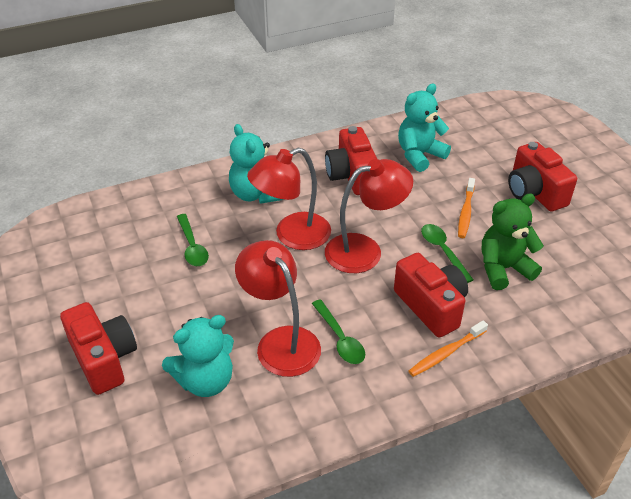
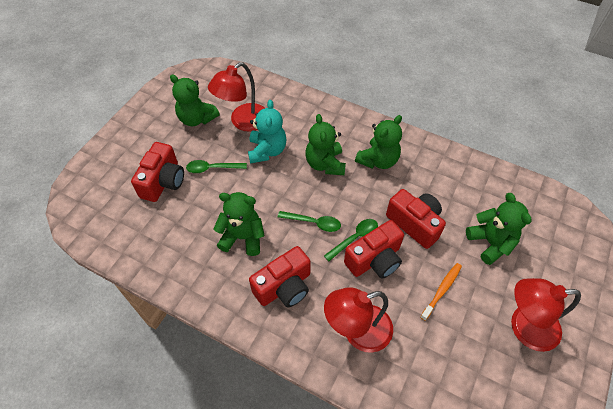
green teddy bear: [482,193,544,290] = 1 -> [170,74,220,126] [213,192,265,256] [305,114,346,175] [355,115,402,169] [466,193,532,265] = 5
orange toothbrush: [409,320,488,377] [458,178,475,238] = 2 -> [420,263,462,321] = 1
turquoise teddy bear: [162,315,234,397] [229,124,285,204] [398,84,451,172] = 3 -> [248,100,286,163] = 1

